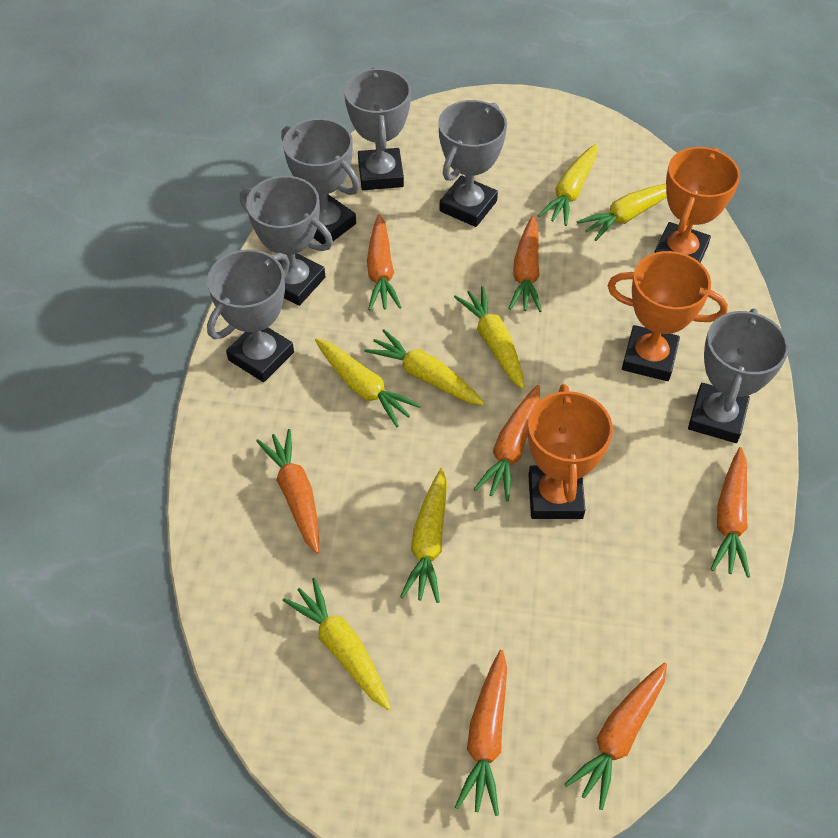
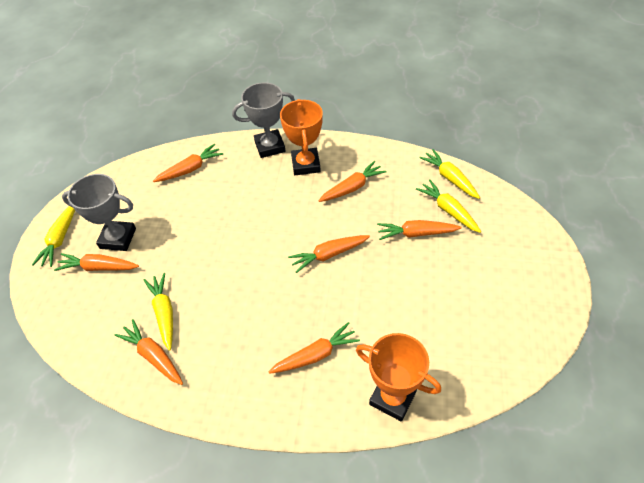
grey trophy: [207,249,294,382] [240,176,333,306] [281,118,360,244] [344,67,411,190] [438,100,507,227] [688,309,789,443] = 6 -> [62,174,136,251] [232,83,295,158] = 2
orange trophy: [528,384,613,519] [608,251,728,381] [654,147,740,263] = 3 -> [280,99,323,175] [356,333,441,421] = 2
yellow carrot: [283,578,391,711] [315,338,421,427] [364,329,485,405] [400,468,447,603] [454,286,525,389] [538,144,597,226] [577,183,667,241] = 7 -> [32,206,75,267] [144,273,173,351] [416,179,481,233] [419,149,480,199] = 4

